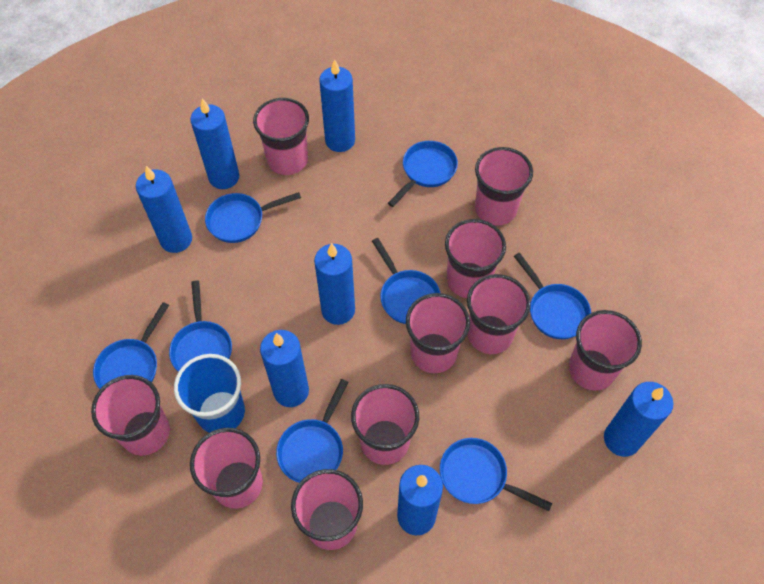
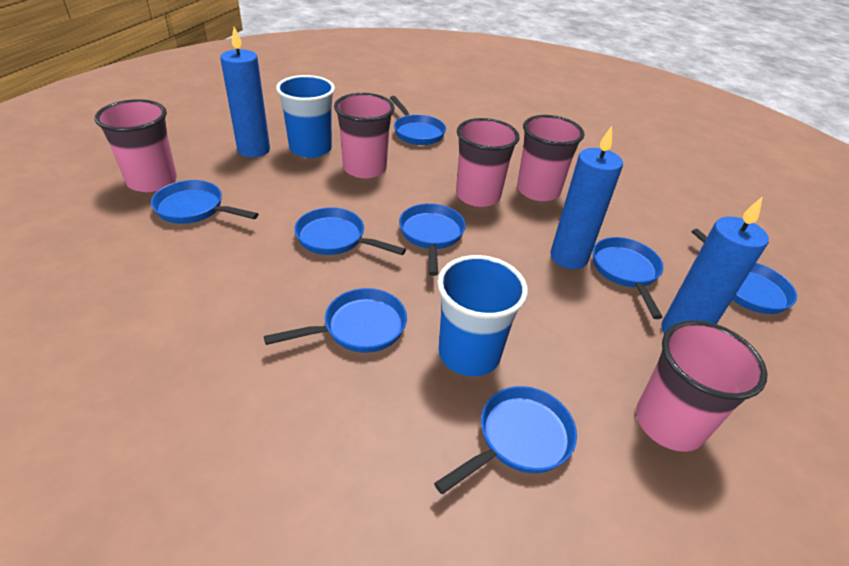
blue candle: [136,166,192,253] [191,99,239,189] [260,330,309,407] [314,243,355,325] [319,59,355,152] [397,465,443,536] [604,382,673,457] = 7 -> [220,27,270,158] [550,126,623,269] [661,197,769,334] = 3
blue cup: [174,354,245,433] = 1 -> [276,75,335,158] [437,255,528,376] = 2
pink cup: [91,375,170,456] [190,428,263,509] [253,98,309,175] [291,469,363,550] [351,384,419,465] [406,293,470,373] [445,219,506,298] [467,274,531,354] [475,147,533,225] [569,310,642,391] = 10 -> [95,99,177,192] [334,93,395,179] [456,118,519,207] [517,115,584,201] [636,320,767,452] = 5

